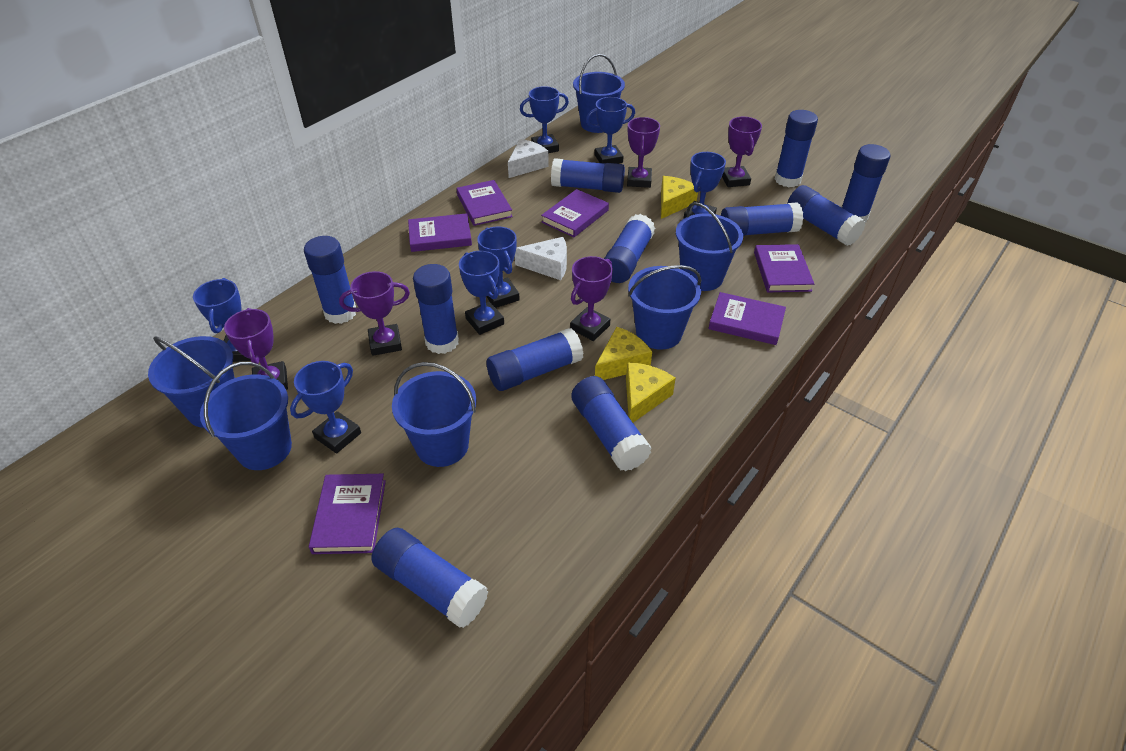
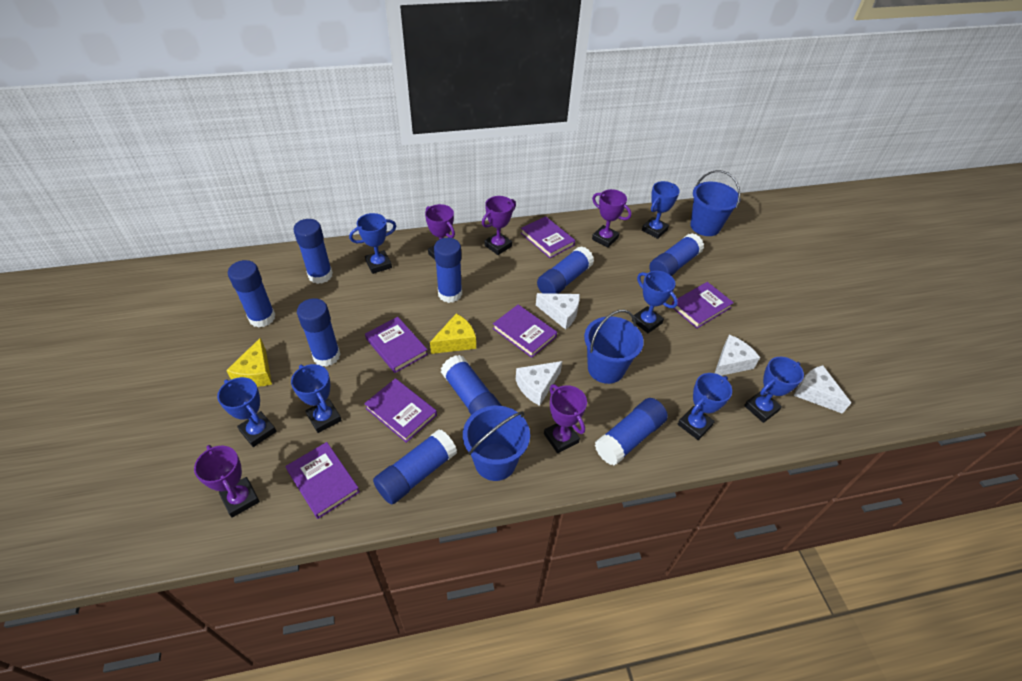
blue bucket: [148,336,235,428] [200,362,292,470] [392,362,477,467] [573,54,625,133] [628,265,701,350] [676,202,743,291] = 6 -> [463,406,530,481] [584,310,644,384] [690,170,741,236] = 3
blue glue stick: [304,236,356,324] [371,528,488,628] [413,264,459,354] [486,328,584,391] [551,158,625,193] [571,376,652,471] [604,214,655,283] [721,202,803,236] [775,110,818,187] [787,185,866,246] [841,144,890,223] = 11 -> [228,260,275,327] [293,219,333,284] [297,298,341,367] [373,429,457,505] [434,238,462,303] [441,355,502,415] [537,246,594,294] [595,398,668,466] [649,233,704,276] = 9
white cheese: [508,139,549,178] [515,237,567,280] = 2 -> [516,361,562,406] [536,293,580,330] [715,335,760,376] [794,365,851,414] = 4
yellow cheese: [595,327,652,380] [626,362,676,423] [661,176,698,219] = 3 -> [226,338,272,387] [430,313,476,354] = 2

